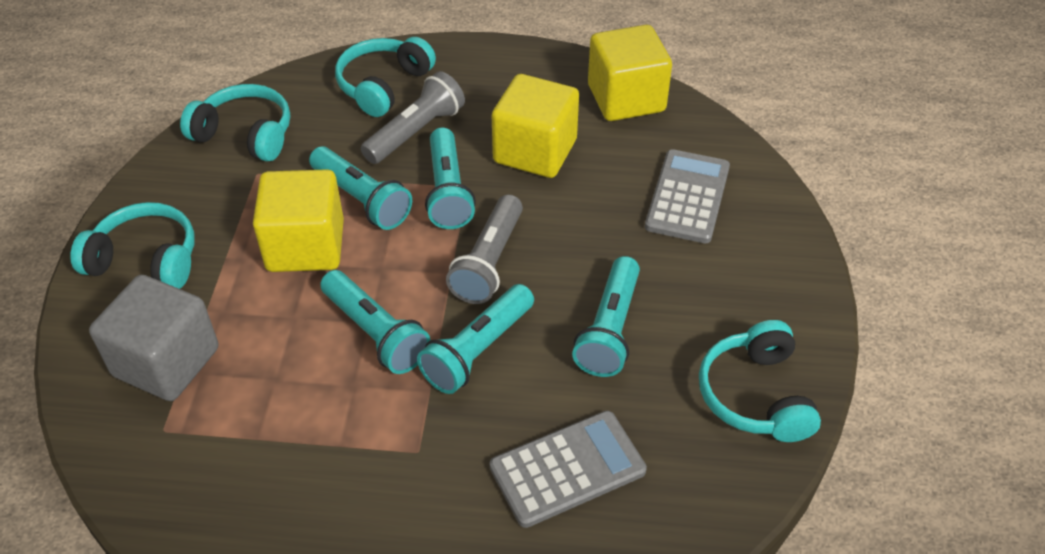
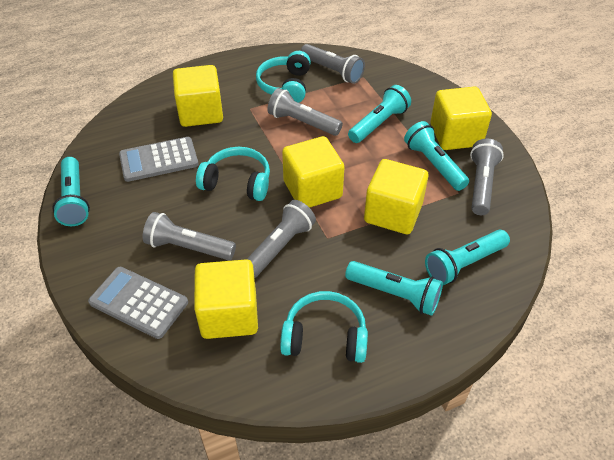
grey cube: [89,275,218,401] = 1 -> none = 0
grey flashlight: [361,71,465,164] [446,195,523,304] = 2 -> [143,212,236,260] [246,200,316,278] [267,88,343,136] [301,44,365,84] [470,139,504,215] = 5
turquoise headphones: [70,202,195,289] [180,84,290,162] [335,37,436,117] [699,320,821,442] = 4 -> [196,147,270,201] [256,51,311,103] [280,291,368,363] = 3
yellow cube: [253,169,344,272] [492,74,579,178] [588,25,672,121] = 3 -> [173,65,223,127] [194,259,258,339] [282,136,344,208] [364,159,428,234] [431,86,492,150] = 5

